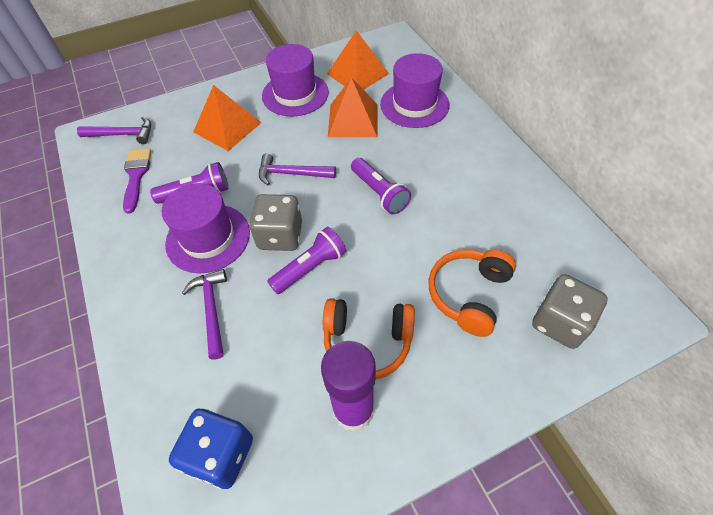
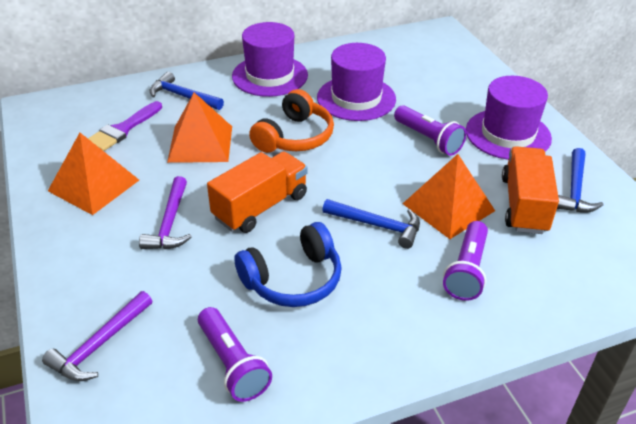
blue dice: [169,409,253,489] = 1 -> none = 0
blue hammer: none = 0 -> [150,72,224,110] [322,199,420,249] [557,148,603,213] = 3
blue headphones: none = 0 -> [234,222,341,307] = 1
grey dice: [249,194,302,251] [532,274,608,349] = 2 -> none = 0
orange headphones: [323,298,415,380] [428,249,516,337] = 2 -> [249,89,334,153] = 1
orange truck: none = 0 -> [207,151,308,233] [502,146,559,234] = 2
purple glue stick: [321,341,376,432] = 1 -> none = 0
purple hammer: [77,117,151,144] [182,269,227,359] [259,153,336,185] = 3 -> [42,291,152,381] [139,176,192,249] = 2

